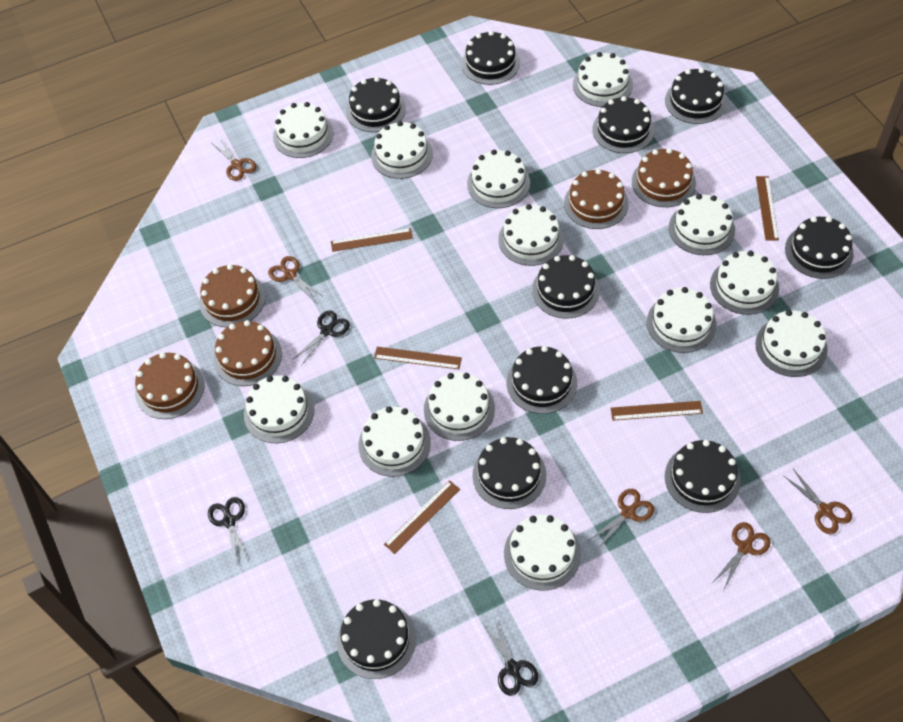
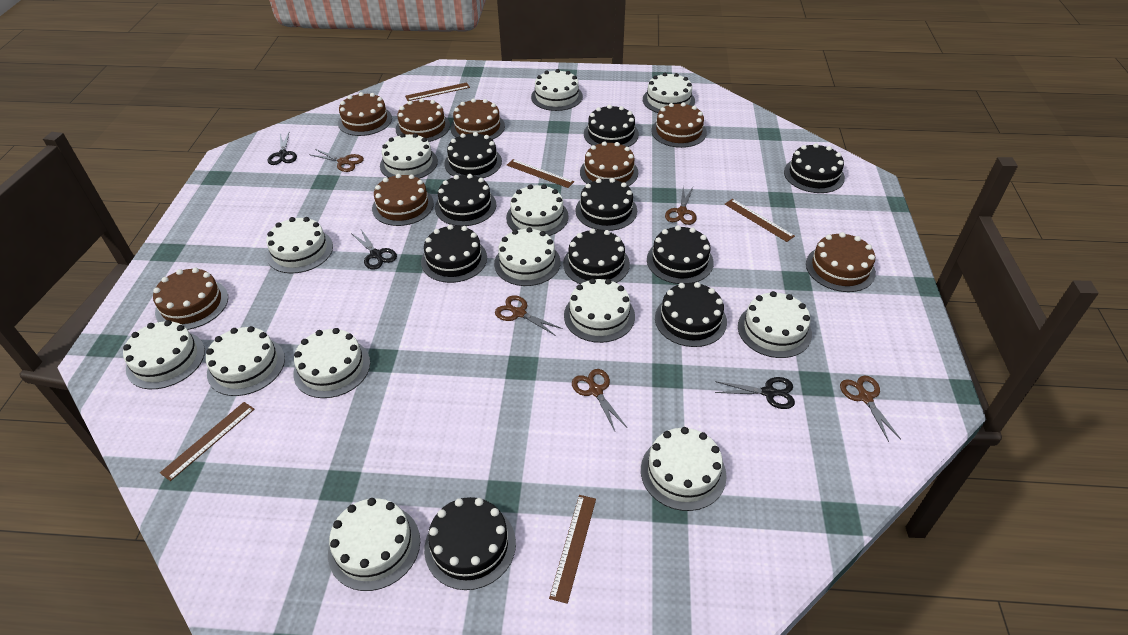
brown cake: [135,352,205,419] [199,264,266,328] [214,320,282,386] [564,169,629,229] [632,148,696,207] = 5 -> [153,268,228,330] [338,92,392,136] [372,174,434,226] [396,98,450,142] [451,98,505,140] [580,141,638,186] [651,102,707,148] [806,232,876,292] = 8

